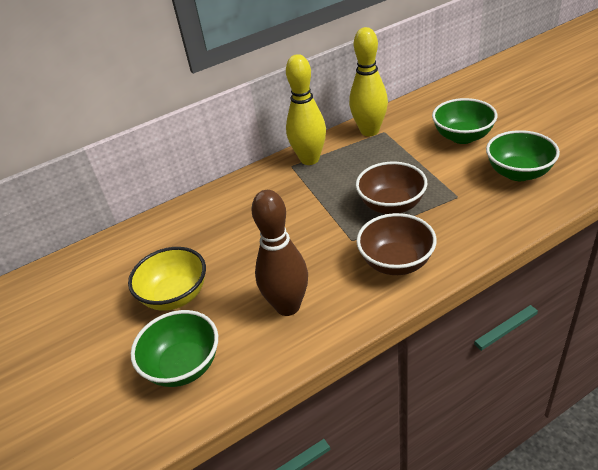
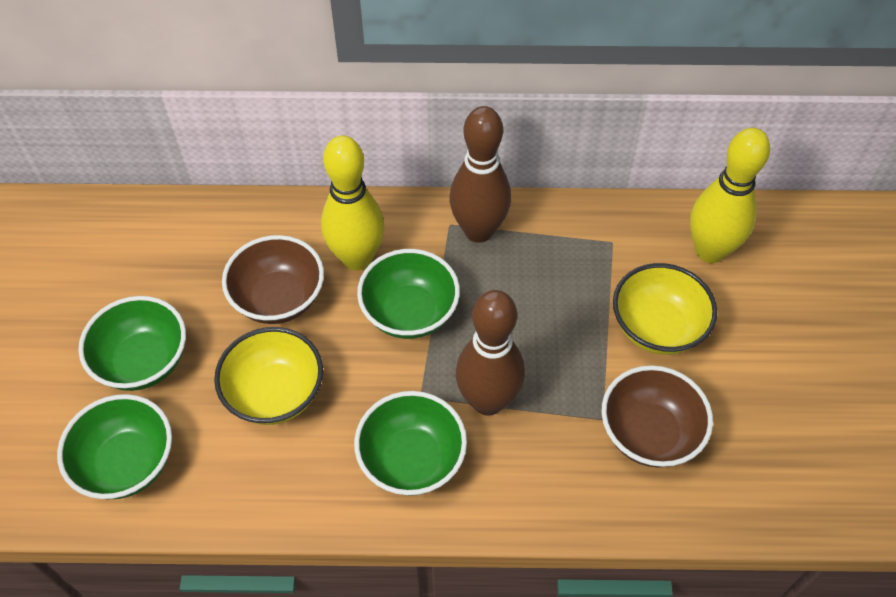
brown bowling pin: [251,190,308,316] = 1 -> [450,106,511,243] [456,290,525,416] = 2
green bowl: [131,310,218,387] [432,98,497,144] [486,130,560,181] = 3 -> [57,394,172,499] [78,296,186,391] [354,391,467,496] [357,249,460,339] = 4
yellow bowl: [128,247,206,311] = 1 -> [214,327,323,425] [613,263,717,355] = 2

